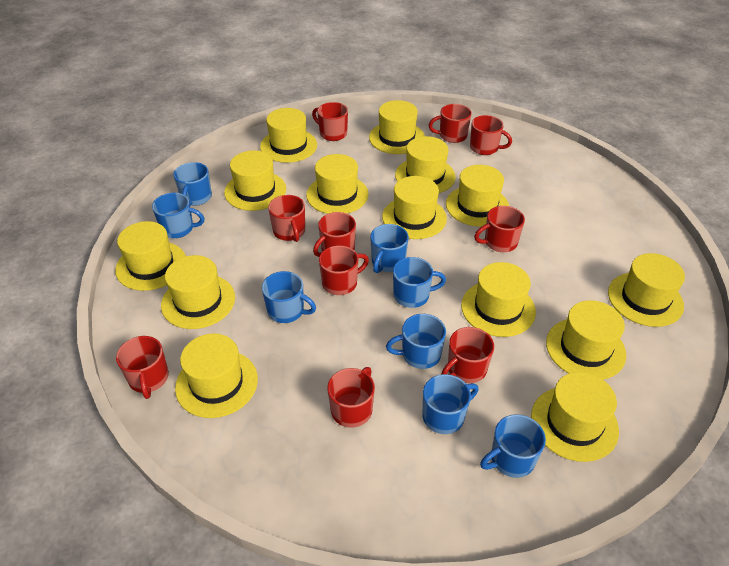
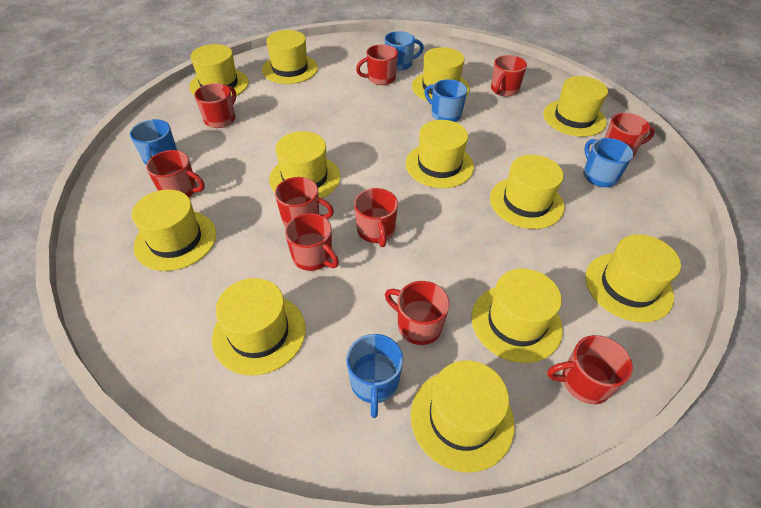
blue mug: [152,193,204,238] [173,162,212,206] [262,271,316,323] [370,224,409,273] [386,314,446,369] [393,257,446,308] [423,374,479,434] [480,414,546,478] = 8 -> [130,119,177,165] [346,334,403,418] [385,31,424,71] [425,79,467,122] [583,138,633,187] = 5
yellow hat: [115,221,186,291] [161,255,235,329] [175,333,258,418] [224,151,286,211] [260,108,317,163] [306,154,369,214] [369,100,425,154] [382,176,447,239] [395,136,455,193] [446,165,509,227] [461,262,536,337] [531,372,619,462] [546,300,626,380] [608,253,685,327] = 14 -> [132,189,216,271] [189,44,249,96] [212,278,306,376] [262,30,318,84] [269,131,340,198] [406,120,474,188] [411,360,515,472] [412,47,470,101] [471,269,563,363] [490,155,564,229] [543,76,608,137] [585,234,681,322] = 12

